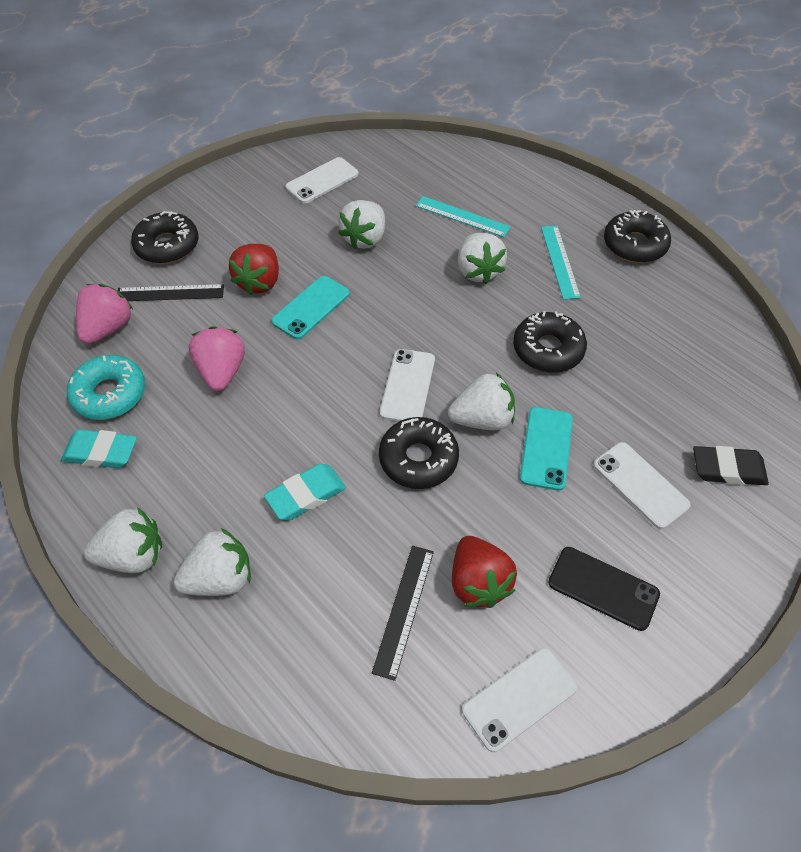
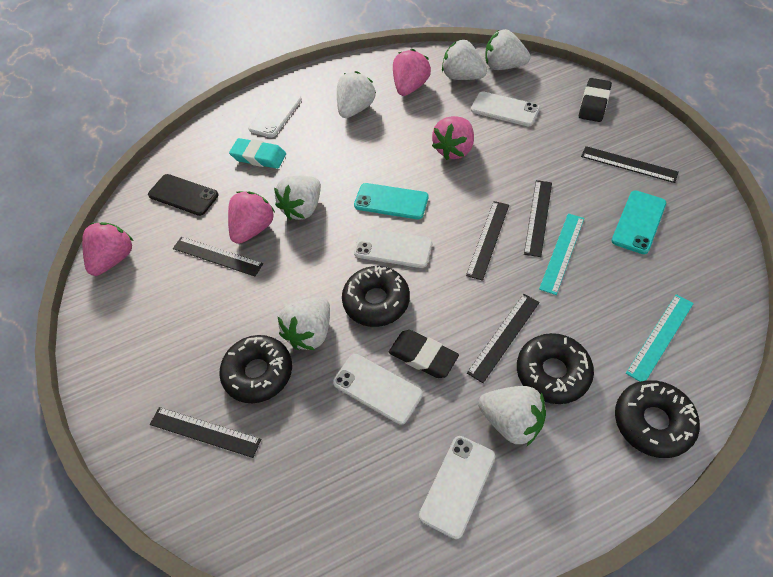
black eraser: [693,446,769,485] = 1 -> [389,330,459,378] [579,78,612,122] = 2
black ruler: [118,284,224,301] [372,546,434,681] = 2 -> [150,407,261,458] [173,237,263,276] [466,201,509,281] [467,294,540,383] [524,180,552,257] [581,146,679,183] = 6
pink strawberry: [76,284,133,344] [189,326,245,391] = 2 -> [82,222,134,276] [228,191,275,244] [393,49,431,96] [432,116,474,160] = 4
red strawberry: [229,244,279,295] [452,536,517,608] = 2 -> none = 0
turquoise donut: [67,355,145,420] = 1 -> none = 0
turquoise eraser: [61,429,137,469] [264,464,346,520] = 2 -> [229,138,286,169] = 1
white phone: [285,157,359,204] [380,349,435,421] [462,648,577,752] [593,442,691,529] = 4 -> [248,90,302,138] [333,354,423,425] [354,228,432,268] [419,436,495,539] [471,92,540,126] = 5
white strawberry: [84,507,162,573] [174,528,251,596] [338,200,385,249] [448,373,515,430] [458,233,507,284] = 5 -> [274,176,321,220] [278,297,330,350] [337,71,376,118] [442,40,487,80] [478,386,546,446] [486,29,530,70] = 6

